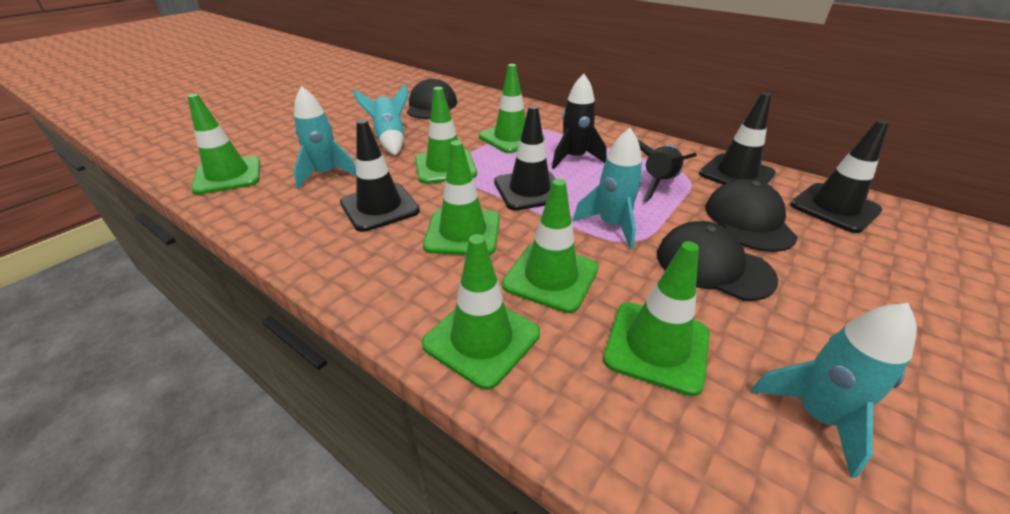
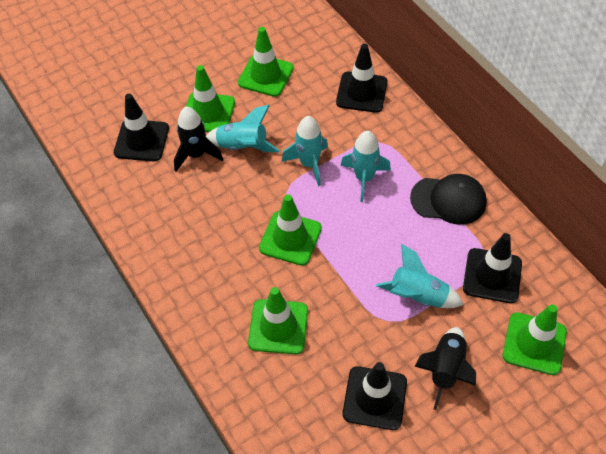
black cap: [407,78,457,119] [657,221,778,301] [706,179,798,252] = 3 -> [410,174,487,225] = 1
green traffic cone: [187,94,260,195] [415,87,477,184] [422,234,540,390] [423,140,500,255] [479,64,545,153] [502,179,599,313] [603,241,710,396] = 7 -> [186,65,235,132] [238,27,294,97] [248,287,308,354] [259,194,322,266] [503,304,567,375] = 5

